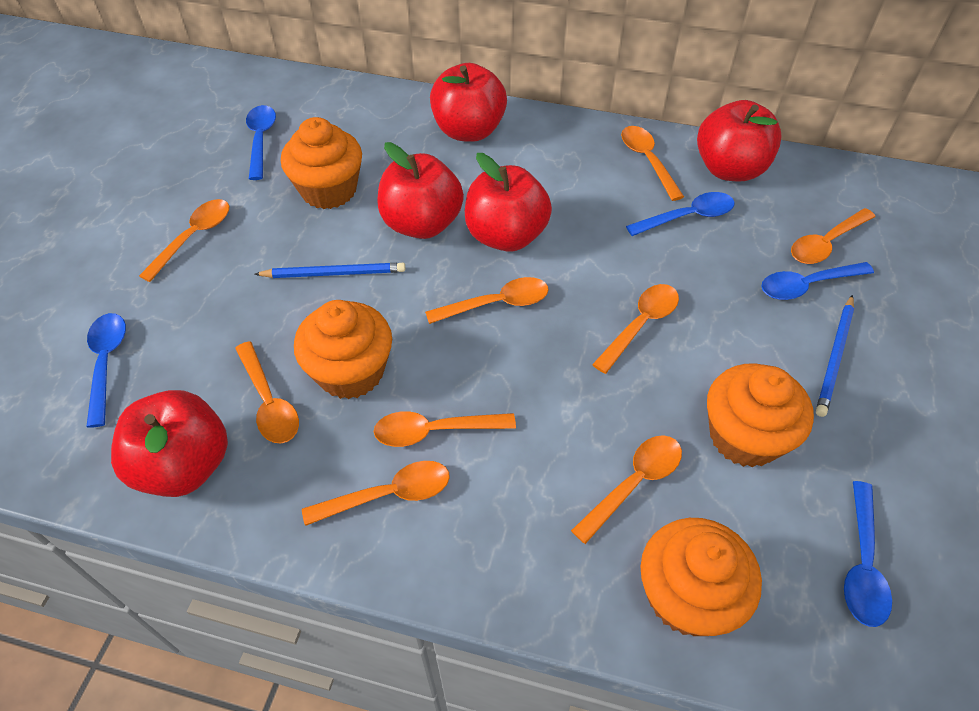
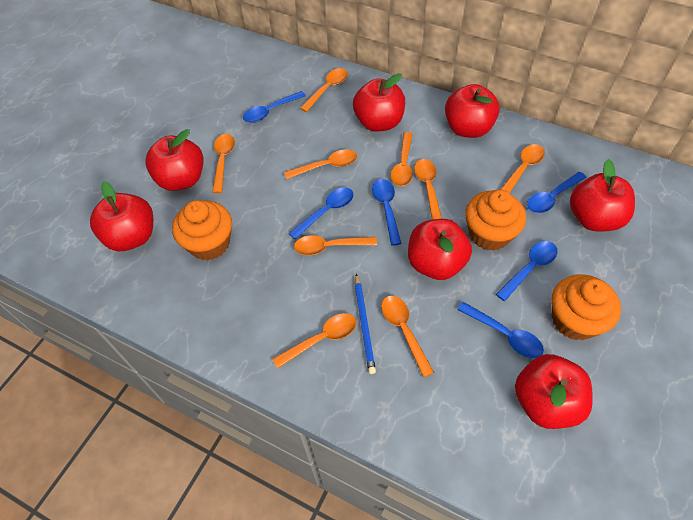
blue pencil: [255,263,405,278] [816,295,854,417] = 2 -> [355,274,376,374] = 1
blue spoon: [86,313,126,428] [246,105,276,180] [626,192,735,236] [761,262,874,300] [844,481,892,627] = 5 -> [243,91,306,123] [289,187,354,239] [372,179,402,246] [457,302,544,358] [496,241,558,301] [527,172,587,213] = 6
orange cupcake: [281,117,362,209] [294,300,392,399] [640,518,762,636] [707,363,814,468] = 4 -> [172,200,232,260] [465,190,526,251] [552,274,621,340] = 3
red apple: [111,390,228,497] [377,142,464,239] [430,63,507,142] [465,153,552,252] [697,100,782,181] = 5 -> [90,181,153,251] [145,129,203,191] [353,73,405,132] [408,219,472,280] [445,84,500,138] [515,354,593,429] [570,159,635,232] = 7

